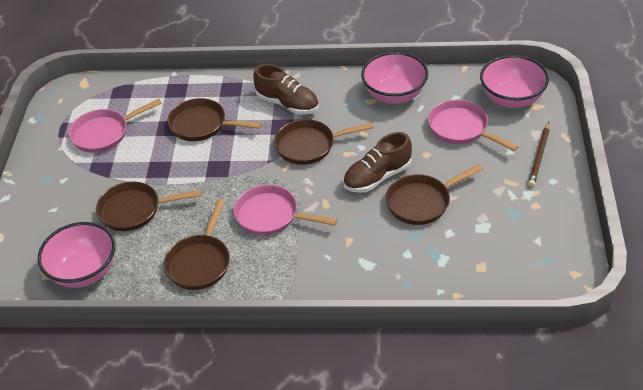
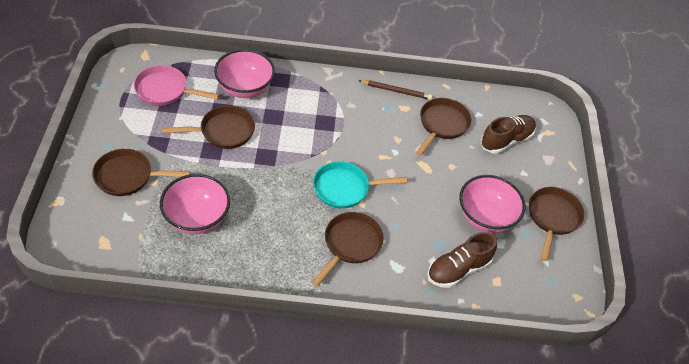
pink pan: [69,99,162,153] [234,185,337,235] [428,100,518,151] = 3 -> [134,65,219,106] = 1
turquoise pan: none = 0 -> [313,161,408,209] = 1

